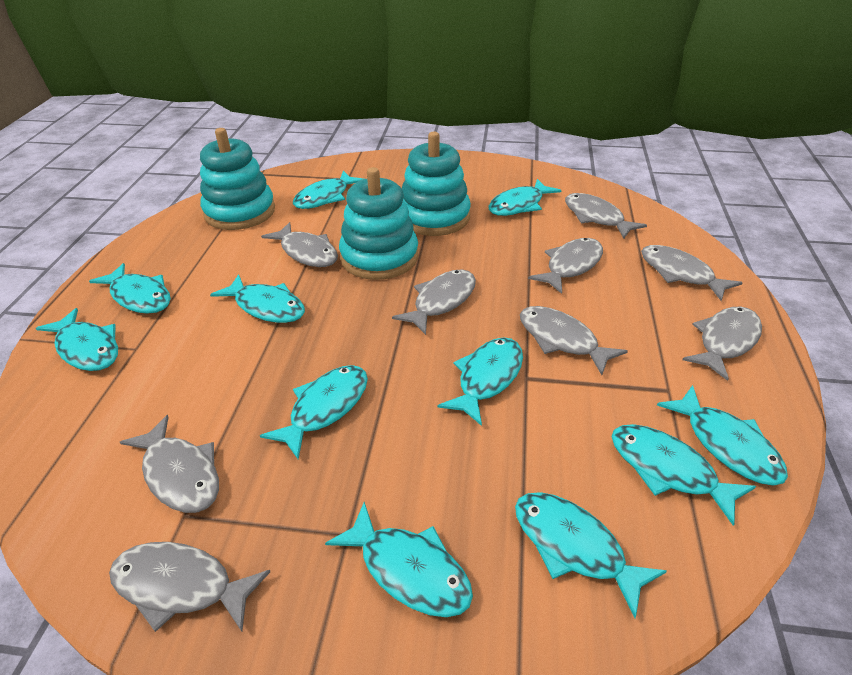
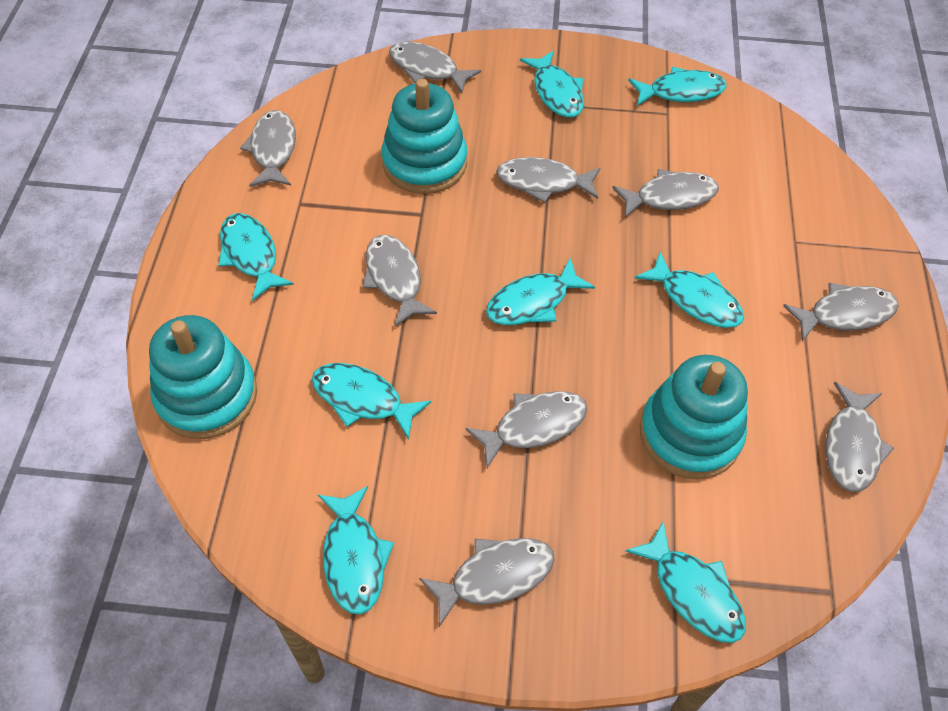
turquoise fish: [36,308,118,371] [89,263,171,314] [210,274,305,323] [260,365,368,459] [293,171,364,209] [325,502,473,617] [438,337,523,426] [488,179,562,216] [515,492,667,618] [611,424,756,526] [657,385,788,485] = 11 -> [218,213,294,301] [312,363,431,440] [318,486,394,614] [486,258,595,325] [520,51,584,118] [625,521,746,643] [628,67,727,106] [635,252,744,328] = 8

